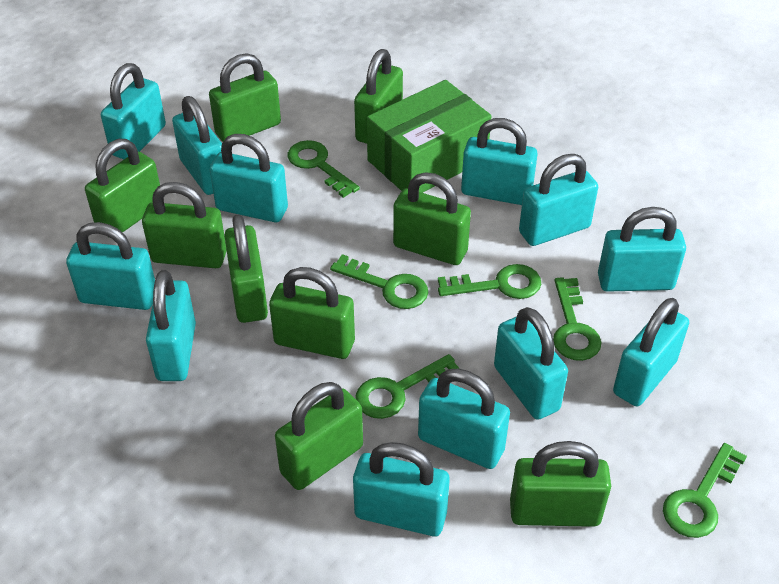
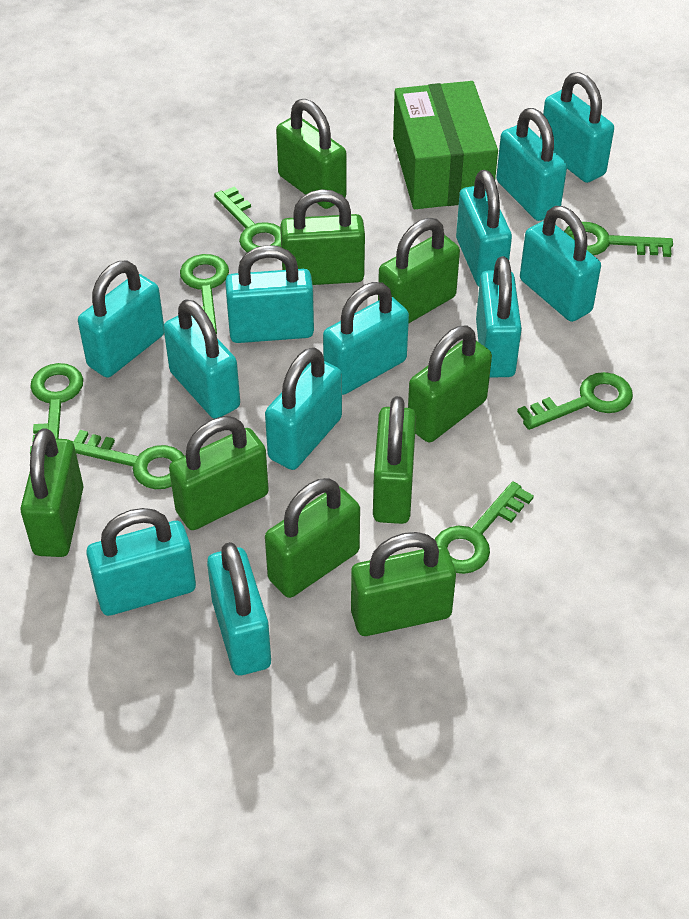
green key: [288,140,360,198] [330,254,428,309] [355,354,460,419] [438,264,541,299] [553,277,602,361] [663,443,747,538] = 6 -> [30,363,83,455] [72,430,184,489] [180,254,229,335] [214,186,281,252] [434,481,534,574] [517,372,633,430] [564,222,673,257] = 7

